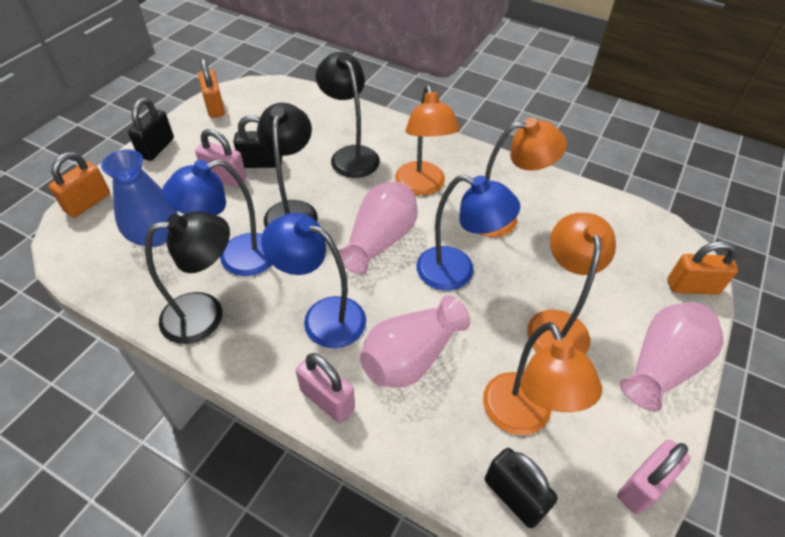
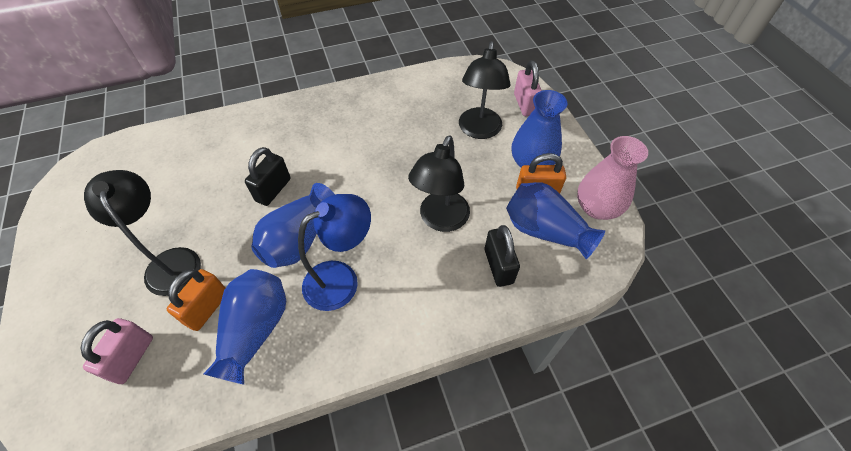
black padlock: [128,98,174,161] [233,115,282,168] [485,448,558,528] = 3 -> [245,147,291,206] [485,225,520,287] = 2
blue lamp: [162,159,272,276] [261,213,366,348] [416,174,520,291] = 3 -> [298,194,371,311] = 1
blue vase: [101,149,178,247] = 1 -> [203,269,286,385] [251,183,335,268] [506,182,605,259] [511,90,567,167] = 4
orange lamp: [395,85,460,196] [480,117,567,237] [483,322,602,435] [527,213,616,354] = 4 -> none = 0
orange padlock: [49,152,110,217] [198,58,225,118] [668,241,738,295] = 3 -> [167,269,225,331] [516,153,566,193] = 2
pink padlock: [195,129,246,187] [296,353,355,423] [617,440,691,514] = 3 -> [81,318,153,384] [514,60,542,116] = 2
pink vase: [338,181,417,275] [360,295,470,388] [620,302,723,411] = 3 -> [577,136,648,220] = 1

